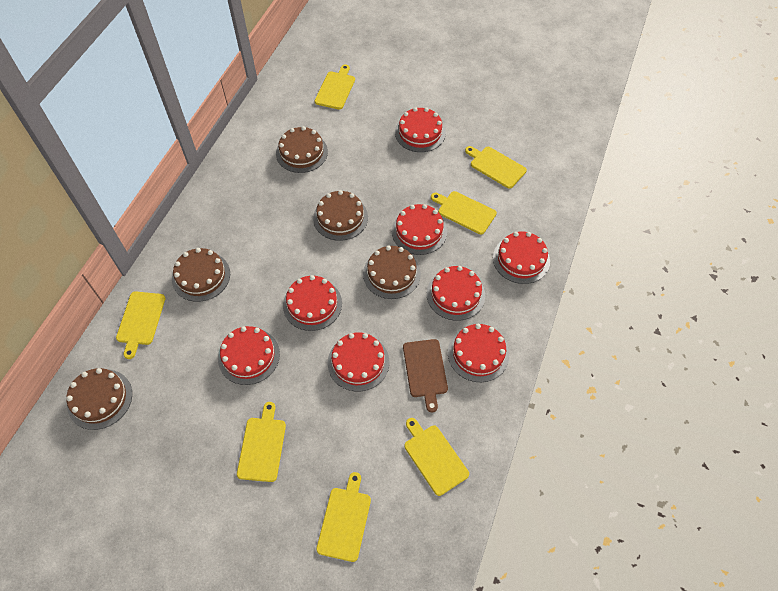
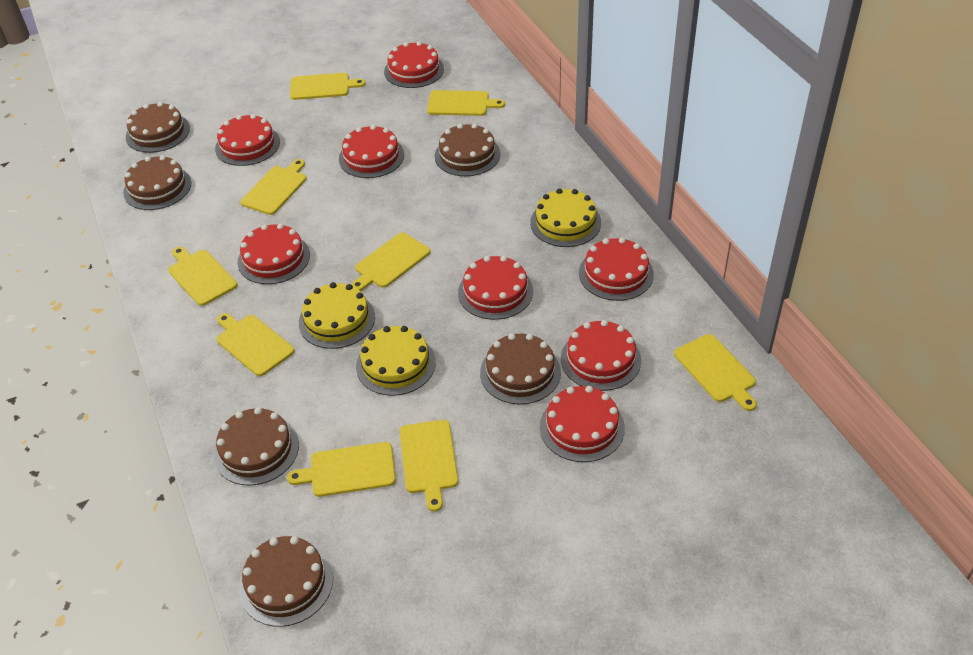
brown cake: [66,368,132,430] [172,248,230,302] [276,126,328,173] [313,190,368,241] [363,246,421,299] = 5 -> [123,155,191,210] [126,102,190,153] [213,407,299,486] [239,536,333,627] [434,123,500,176] [480,333,561,404] = 6
brown cutting board: [403,339,448,412] = 1 -> none = 0
yellow cake: none = 0 -> [299,282,375,349] [356,326,436,396] [530,188,601,247] = 3
yellow cutting board: [116,291,165,359] [237,402,286,482] [315,64,355,110] [316,472,371,562] [404,418,469,496] [431,191,497,235] [465,146,527,189] = 7 -> [168,247,238,306] [217,313,295,376] [240,159,306,215] [287,442,396,497] [290,73,366,100] [351,233,430,291] [400,420,458,512] [427,90,505,116] [674,334,757,411] = 9

